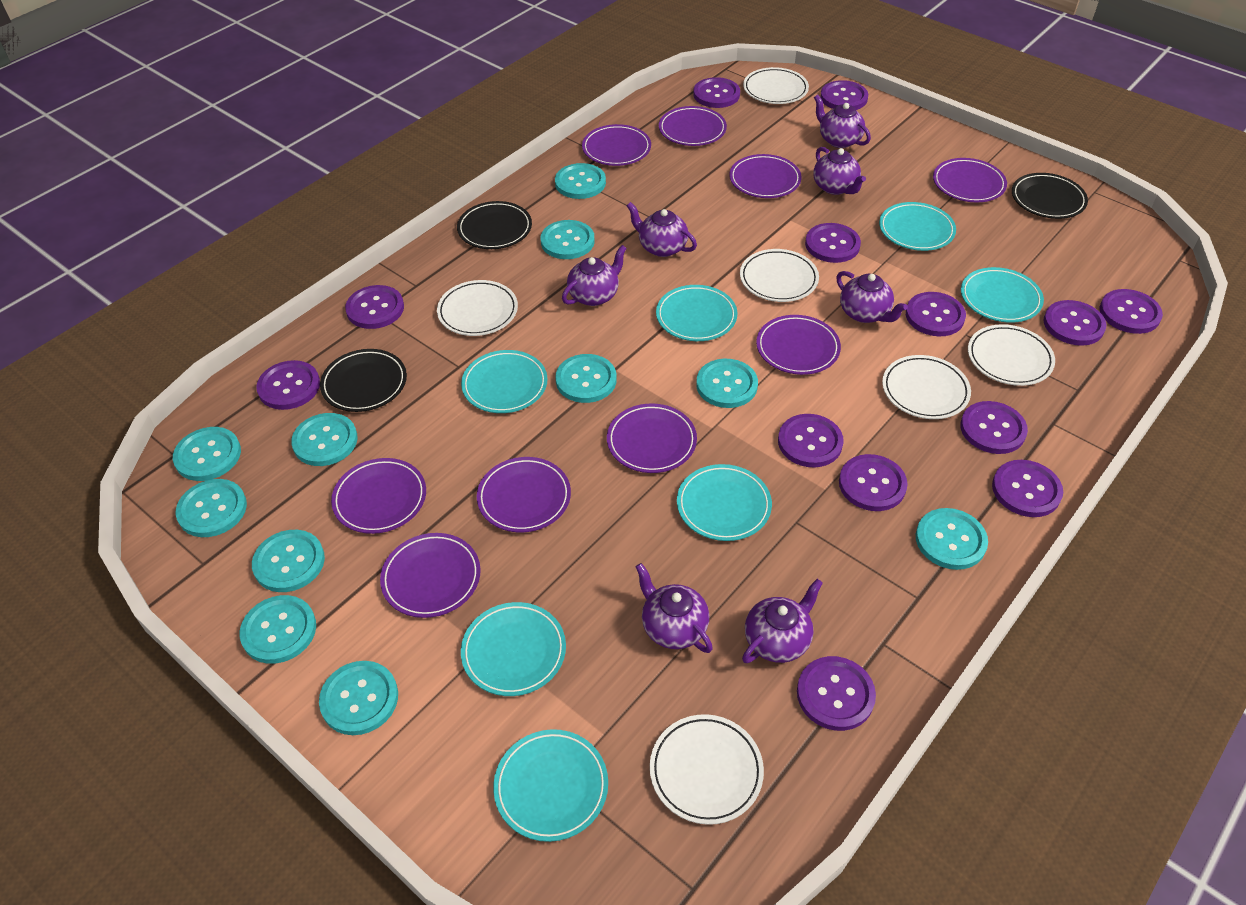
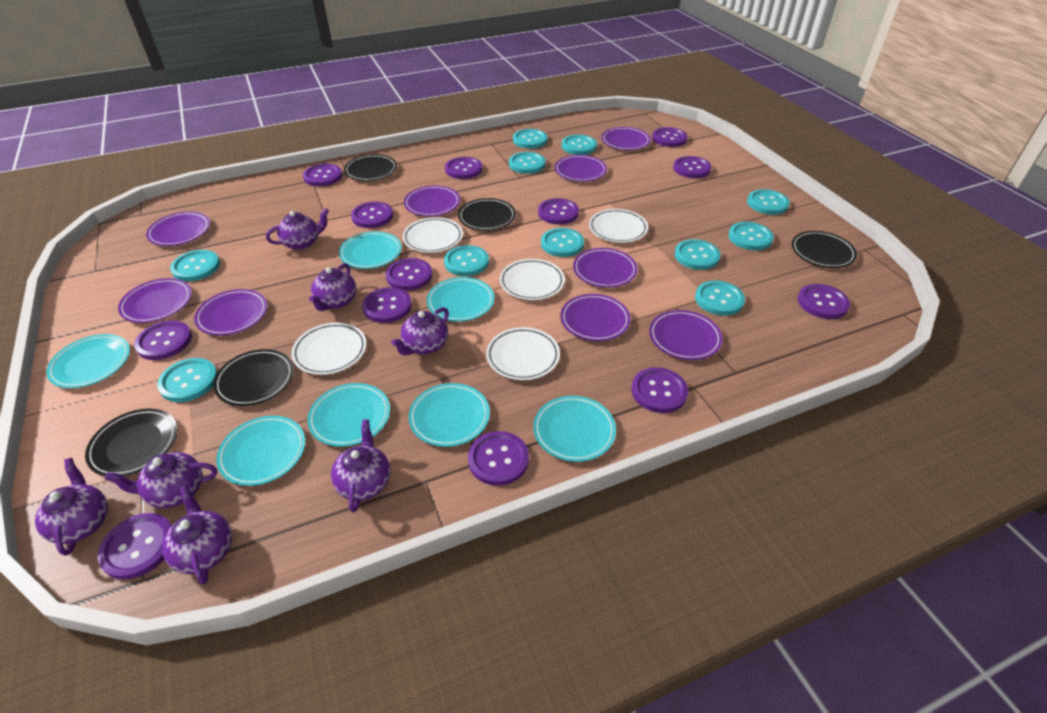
black plate: [320,349,407,412] [457,201,532,249] [1012,173,1088,219] = 3 -> [85,408,178,476] [213,349,294,406] [344,154,397,181] [458,198,516,231] [792,231,857,268] = 5
white plate: [437,280,518,336] [650,714,764,825] [740,249,819,302] [743,67,809,104] [882,355,971,419] [968,324,1055,386] = 6 -> [291,323,366,375] [403,217,463,253] [486,327,560,380] [500,259,565,300] [589,209,648,243] = 5

